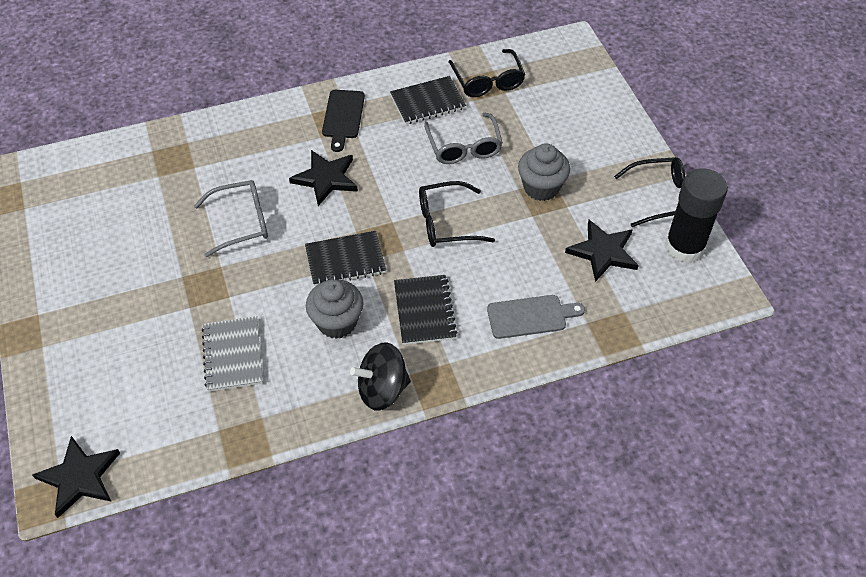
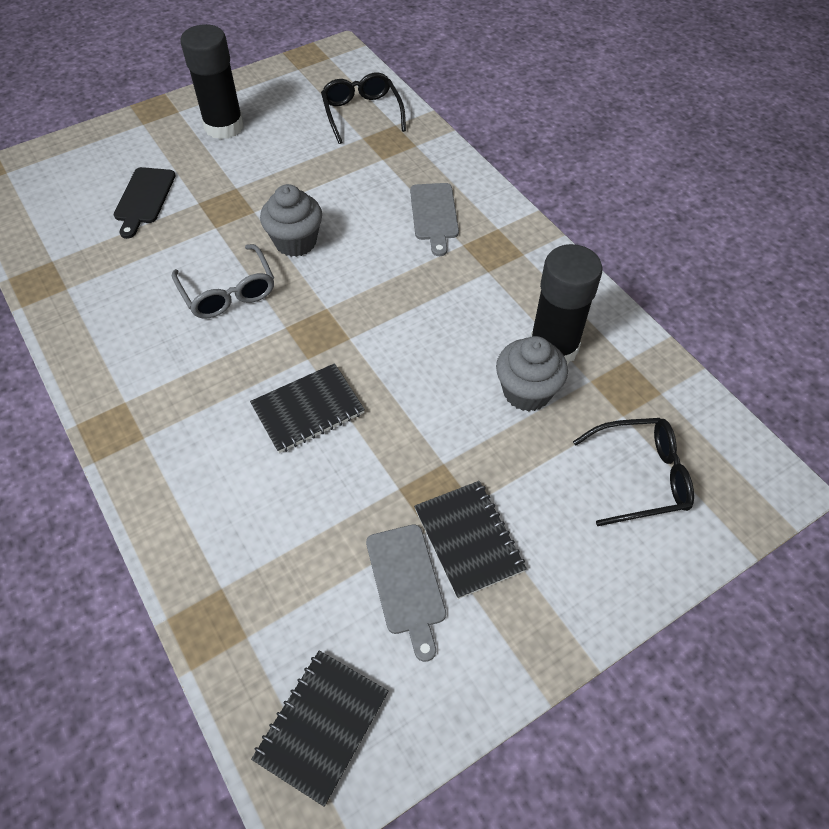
black glasses: [419,181,495,247] [448,49,525,97] [614,157,685,227] = 3 -> [321,72,406,144] [573,418,694,526] = 2
black glue stick: [665,168,728,263] = 1 -> [180,24,244,139] [530,244,602,365] = 2
black spinning top: [350,342,411,410] = 1 -> none = 0
black star: [32,436,120,518] [289,150,358,206] [565,220,639,282] = 3 -> none = 0
grey cutting board: [487,295,585,339] = 1 -> [366,524,446,662] [410,183,459,256] = 2
grey glasses: [194,180,268,257] [424,113,503,164] = 2 -> [172,244,274,319] = 1
grey notebook: [202,316,263,392] = 1 -> none = 0

